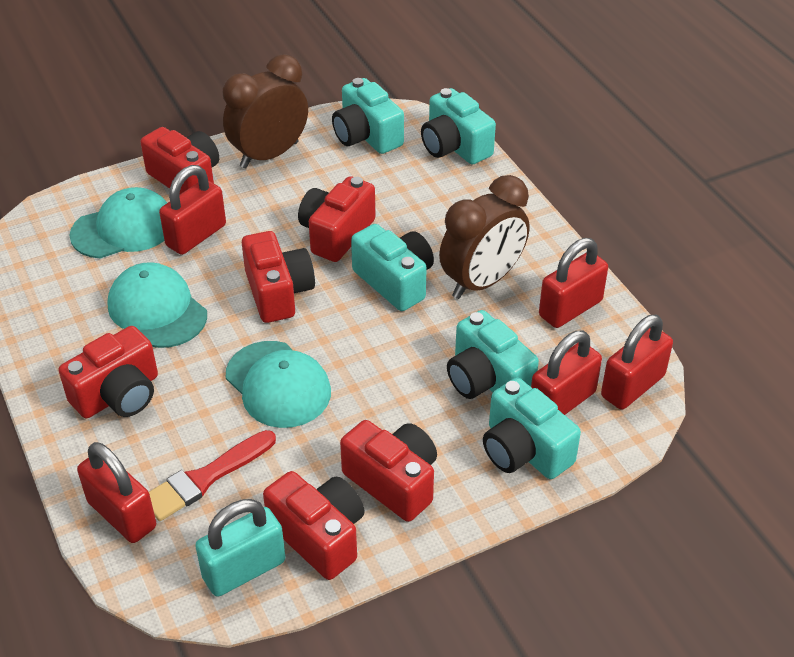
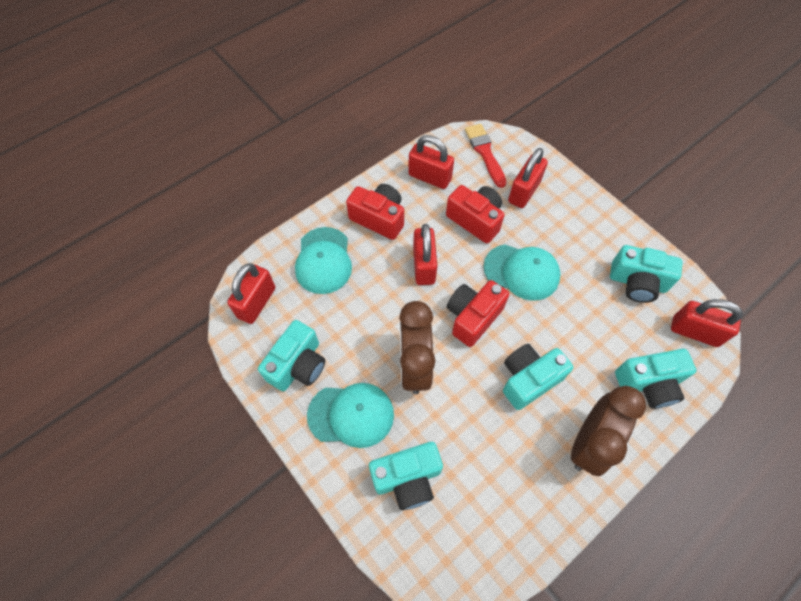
red camera: [58,326,158,418] [140,127,219,194] [242,231,315,323] [263,471,365,580] [298,176,375,262] [340,420,437,522] = 6 -> [346,184,404,240] [446,185,504,243] [447,280,509,347] = 3
turquoise padlock: [195,499,285,597] = 1 -> none = 0

